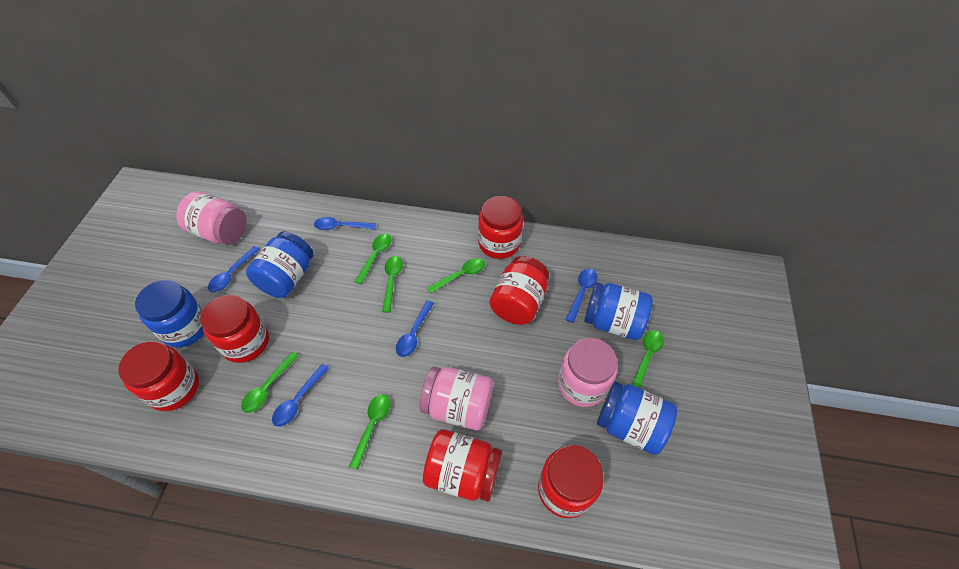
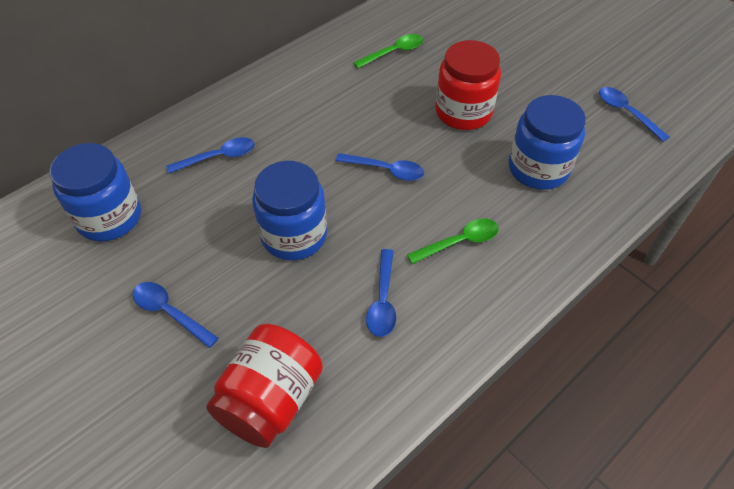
blue jar: [135,280,204,348] [246,231,313,298] [584,282,653,340] [597,381,677,455] = 4 -> [50,143,141,241] [252,161,327,260] [509,95,586,190] = 3
green spoon: [241,352,299,413] [349,394,391,470] [355,234,391,285] [382,256,403,313] [427,258,485,294] [632,330,664,388] = 6 -> [353,34,423,68] [407,218,499,264] = 2
pink jar: [176,191,247,245] [420,367,493,430] [558,338,617,407] = 3 -> none = 0
red jar: [118,341,199,411] [200,295,269,363] [423,429,502,502] [478,196,523,259] [489,256,549,325] [538,445,603,518] = 6 -> [206,324,323,448] [435,40,501,130] = 2

